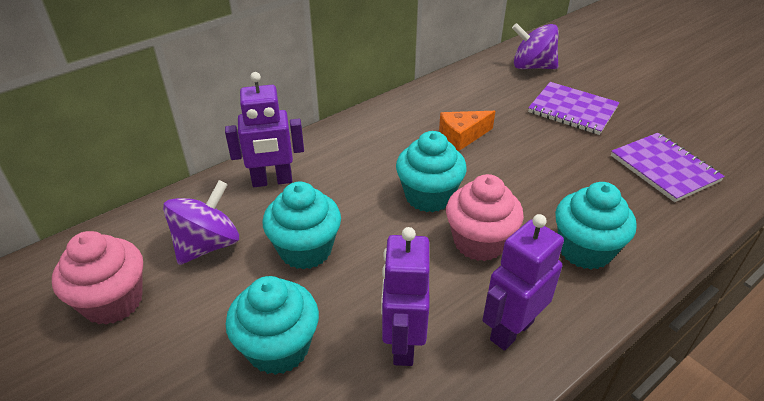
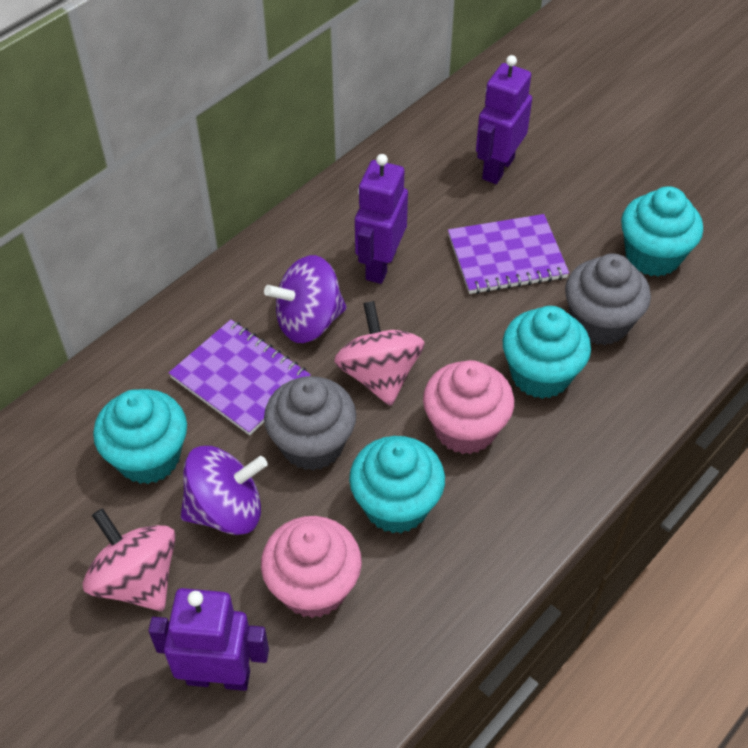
grey cupcake: none = 0 -> [264,376,356,470] [565,253,651,345] = 2
orange cheese: [439,111,495,151] = 1 -> none = 0
pink spinning top: none = 0 -> [83,508,176,611] [334,301,425,406] = 2

